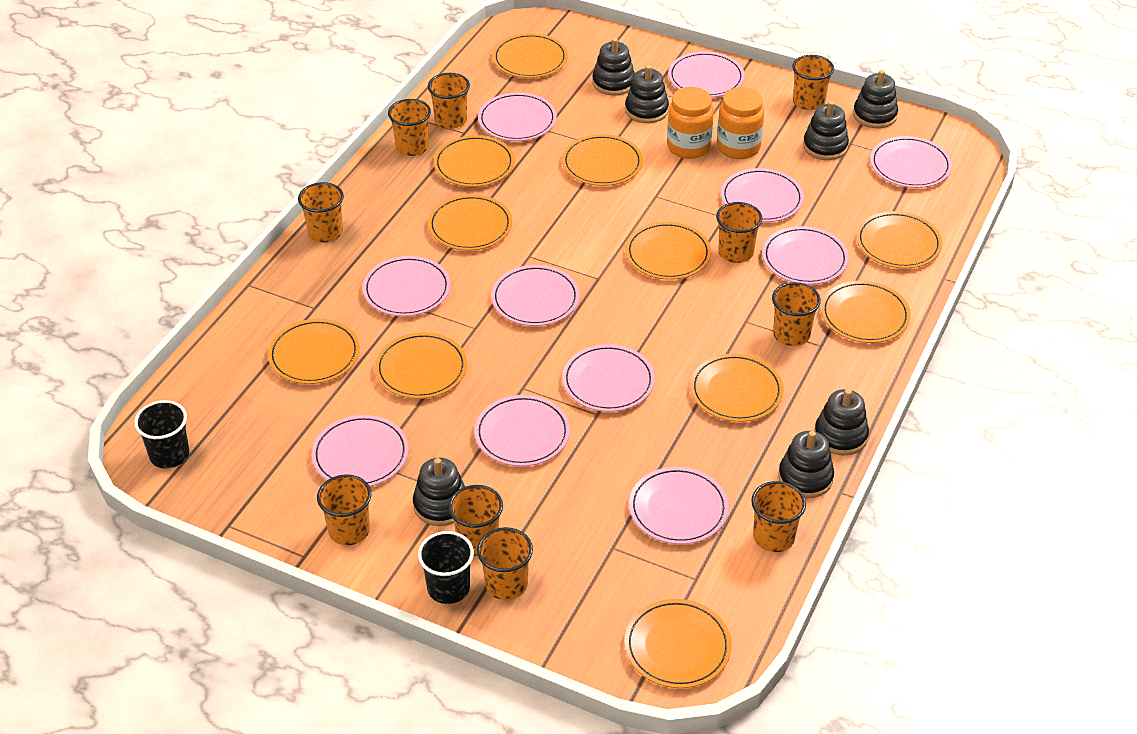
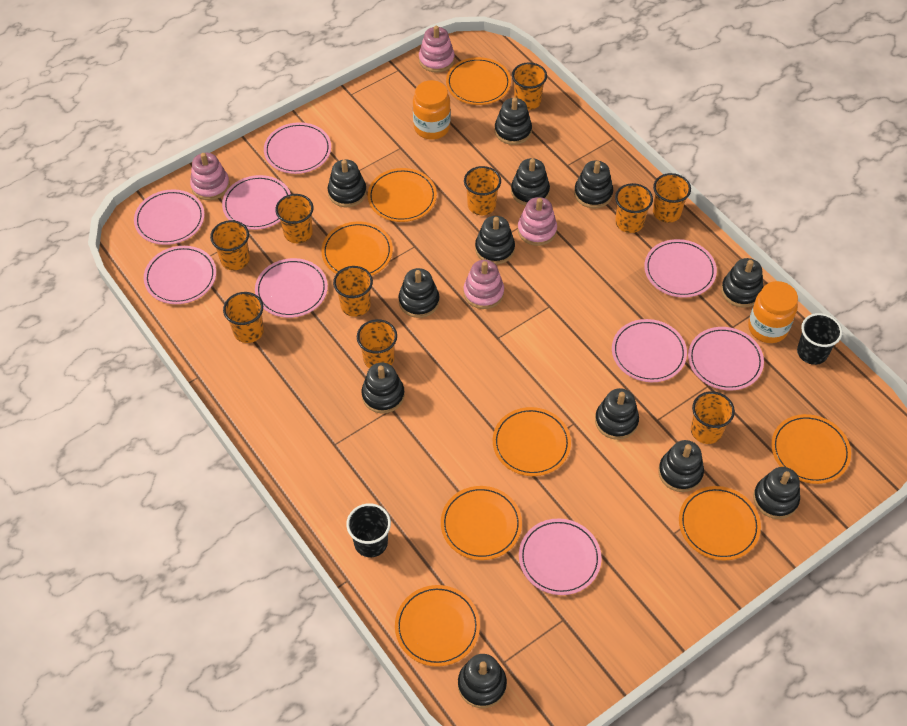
black stacking toy: [413,458,465,526] [592,38,635,96] [625,65,669,123] [778,431,834,498] [803,101,849,160] [814,389,869,455] [853,70,898,128] = 7 -> [328,159,367,207] [361,362,405,414] [398,268,439,318] [458,654,507,708] [475,216,515,264] [495,97,532,145] [511,158,550,206] [574,161,613,209] [595,388,639,440] [658,440,704,492] [721,258,763,308] [753,467,800,519] = 12
orange plate: [268,319,360,384] [375,332,467,399] [428,195,512,250] [434,135,515,187] [492,33,568,78] [562,134,643,186] [624,599,732,688] [625,222,711,280] [690,354,784,422] [821,281,911,343] [856,211,943,268] = 11 -> [321,222,393,276] [367,168,437,222] [395,585,480,666] [441,486,522,560] [446,57,511,105] [493,407,571,476] [679,486,761,561] [771,414,851,484] = 8
pink plate: [312,415,409,487] [363,256,451,316] [475,395,570,466] [478,92,557,141] [491,265,579,326] [562,344,655,412] [629,467,729,544] [668,51,745,97] [721,168,804,222] [762,226,849,285] [870,136,952,188] = 11 -> [134,190,205,245] [144,246,216,304] [222,175,291,230] [255,258,328,318] [264,122,331,174] [519,518,602,595] [612,319,687,382] [644,239,717,298] [688,327,764,391] = 9
pink stacking toy: none = 0 -> [190,153,230,200] [419,26,455,73] [464,260,504,309] [518,197,557,246] = 4

